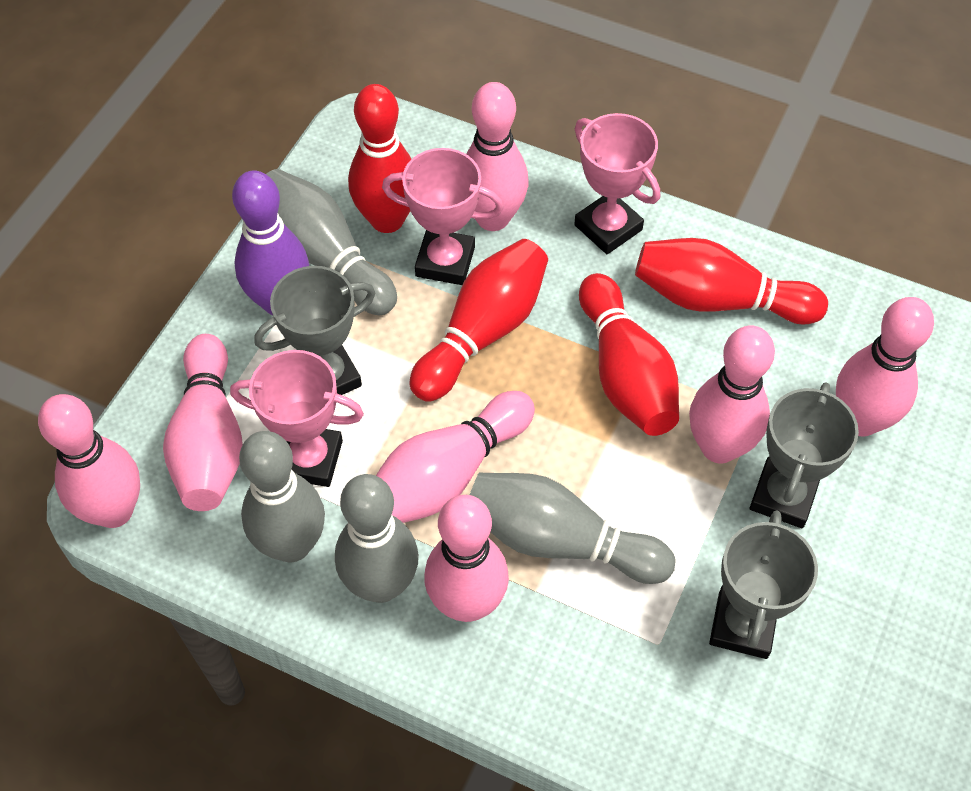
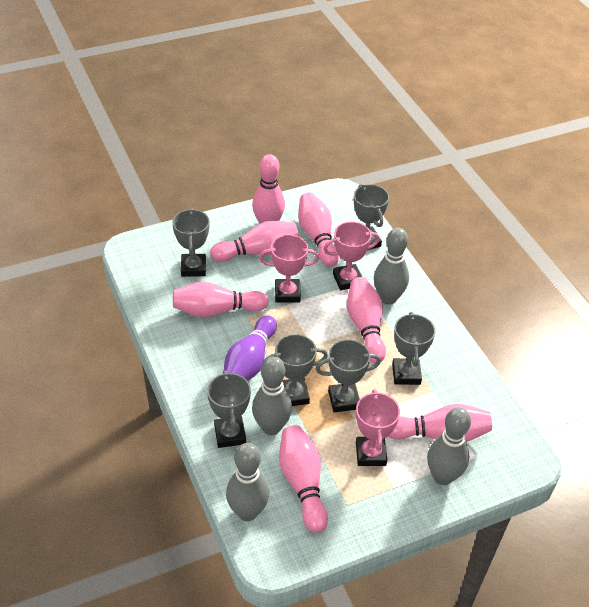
grey trophy: [254,266,375,395] [709,510,818,659] [750,383,859,528] = 3 -> [172,208,210,277] [207,370,251,448] [263,334,328,406] [315,339,381,412] [353,184,389,250] [392,312,435,385] = 6
red bowling pin: [348,84,411,233] [409,239,548,401] [579,273,679,436] [635,238,828,325] = 4 -> none = 0

